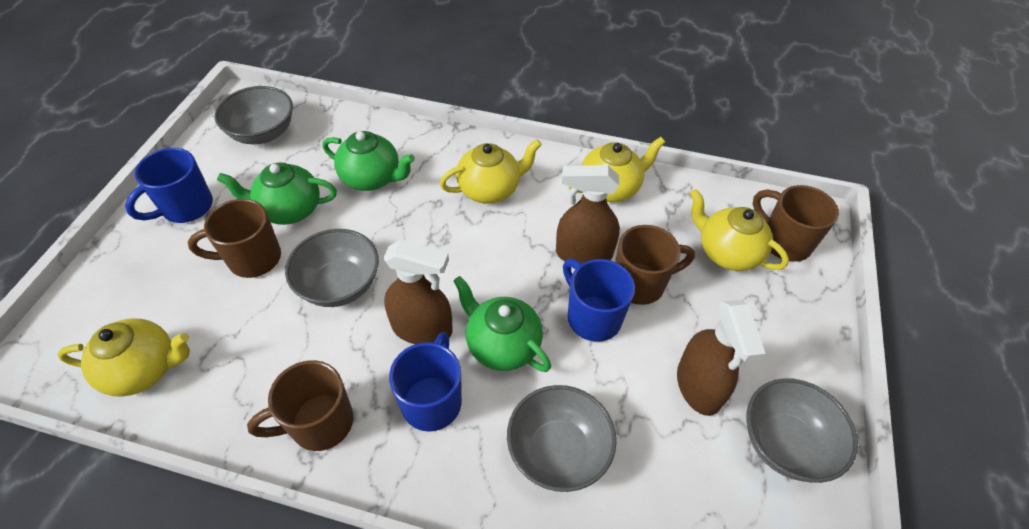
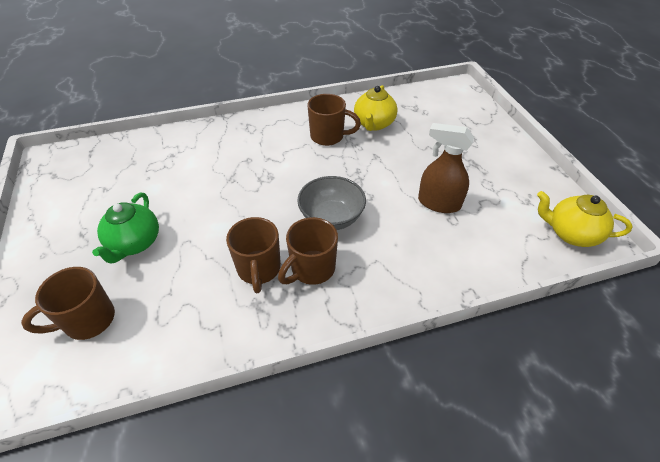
blue mug: [125,148,213,223] [389,332,462,432] [563,259,635,342] = 3 -> none = 0
brown spray bottle: [383,240,453,344] [556,165,620,263] [677,300,766,416] = 3 -> [418,123,474,213] = 1
green teapot: [217,162,337,225] [323,131,415,191] [453,276,551,372] = 3 -> [92,193,159,263] = 1
grey bowl: [214,86,293,144] [285,229,379,307] [507,385,616,492] [747,378,858,483] = 4 -> [297,176,366,230] = 1
yellow teapot: [57,318,190,397] [440,139,542,204] [569,137,665,202] [690,189,789,271] = 4 -> [354,85,397,131] [537,191,633,247] = 2

